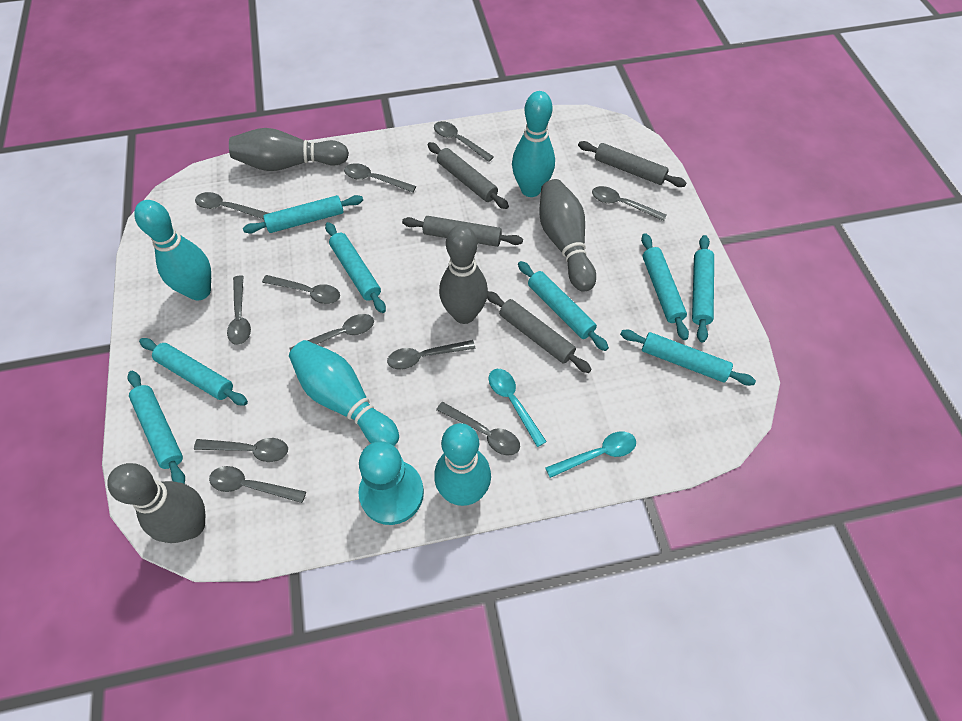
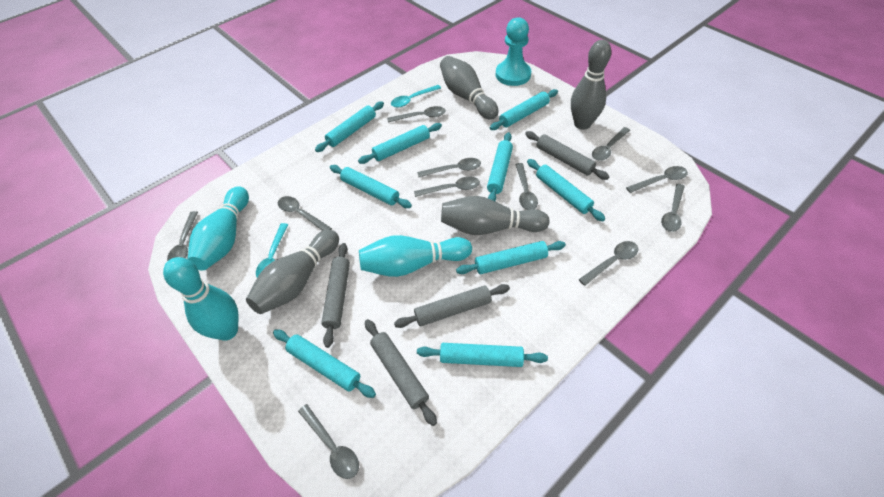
turquoise bowling pin: [134,200,211,300] [289,340,399,446] [434,423,491,506] [512,91,555,197] = 4 -> [163,257,239,341] [188,186,249,270] [359,235,472,277] = 3
turquoise rolling pin: [128,371,185,484] [139,338,248,406] [243,195,363,234] [325,222,386,313] [518,261,609,351] [620,330,756,386] [641,233,689,340] [692,235,714,343] = 8 -> [273,329,376,398] [315,101,384,152] [330,165,412,208] [358,123,442,164] [417,343,548,367] [456,241,566,274] [487,132,513,201] [490,89,558,130] [527,159,605,221] = 9

